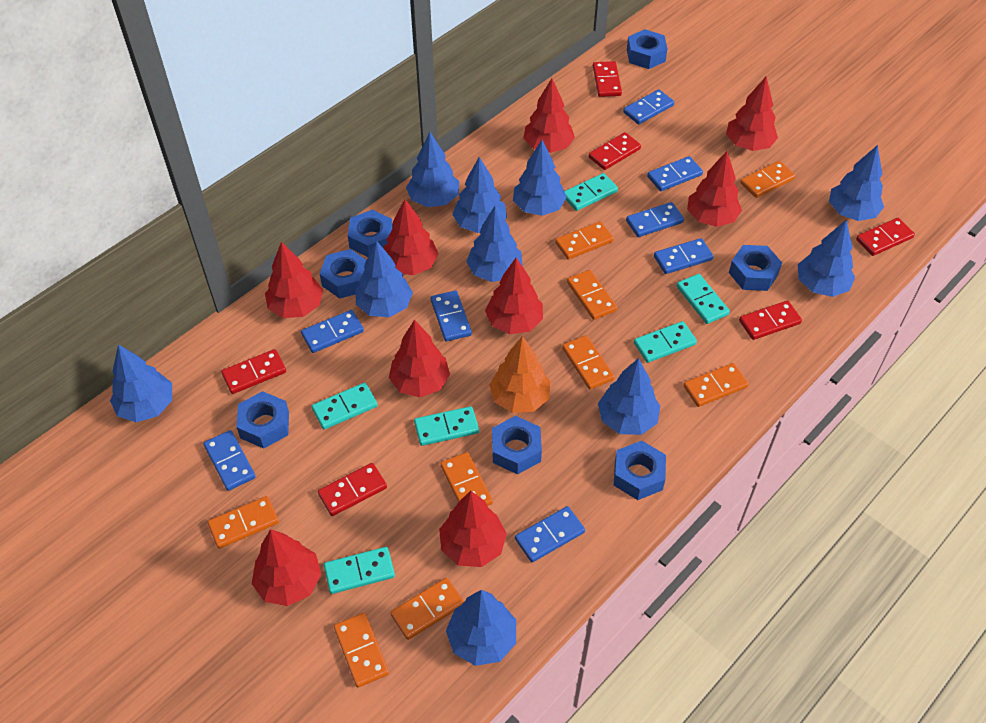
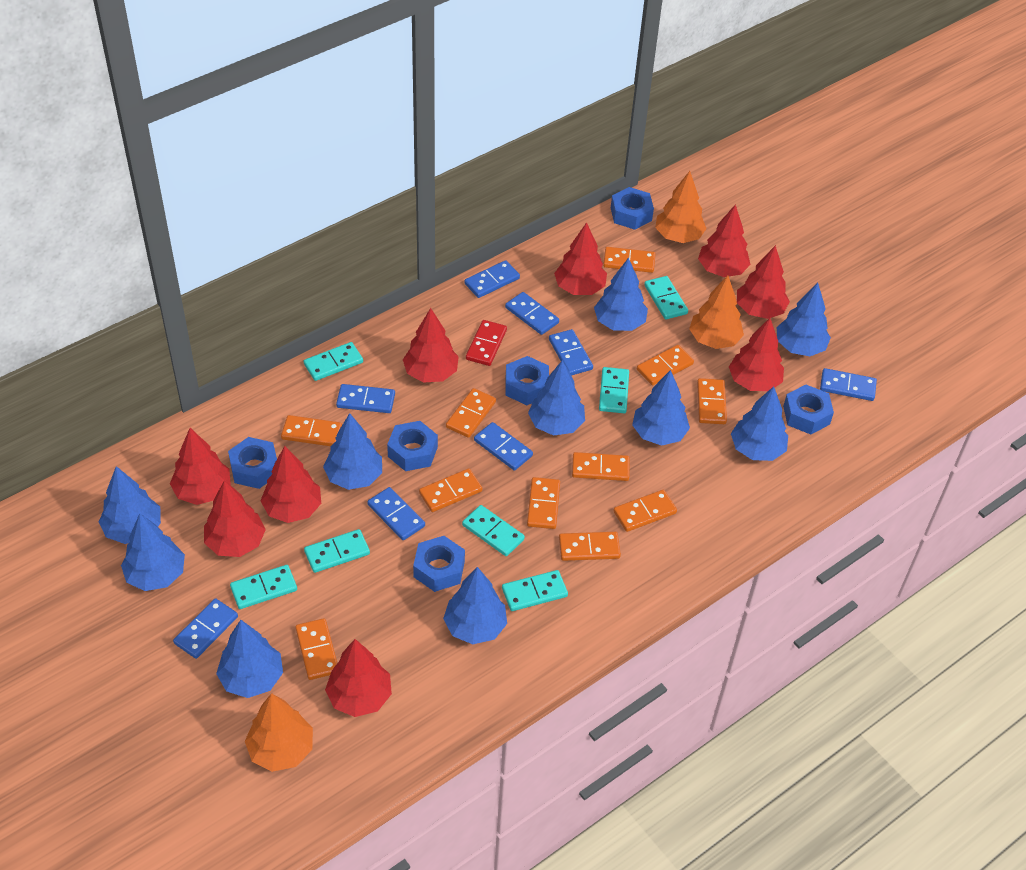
blue nut: [236,391,289,449] [320,249,366,299] [348,210,393,257] [492,416,542,475] [614,441,666,500] [627,29,668,69] [729,245,782,291] = 7 -> [228,437,277,489] [387,421,438,471] [413,536,465,592] [505,356,549,405] [611,187,654,230] [783,384,834,434] = 6
orange domino: [208,496,279,549] [334,613,389,688] [391,578,464,640] [440,452,493,506] [555,221,614,260] [562,335,614,390] [567,270,617,320] [683,363,749,407] [740,161,796,198] = 9 -> [281,415,342,446] [295,618,337,680] [419,468,482,512] [446,388,496,438] [527,477,560,529] [559,532,621,561] [572,452,630,481] [603,247,656,273] [613,490,677,532] [637,345,694,385] [697,378,727,424] = 11
orange tree: [489,336,551,413] = 1 -> [245,693,313,772] [655,171,707,243] [689,275,744,349] = 3
red domino: [221,349,286,394] [318,463,387,516] [589,132,641,170] [593,61,622,97] [739,301,802,340] [856,218,915,256] = 6 -> [466,320,507,366] = 1
turquoise domino: [312,383,378,430] [324,547,395,594] [414,406,479,446] [564,173,618,211] [634,321,697,363] [677,274,730,324] = 6 -> [230,565,297,609] [304,342,363,381] [304,529,370,573] [462,505,525,556] [502,570,568,611] [599,367,629,413] [644,276,688,320] = 7

